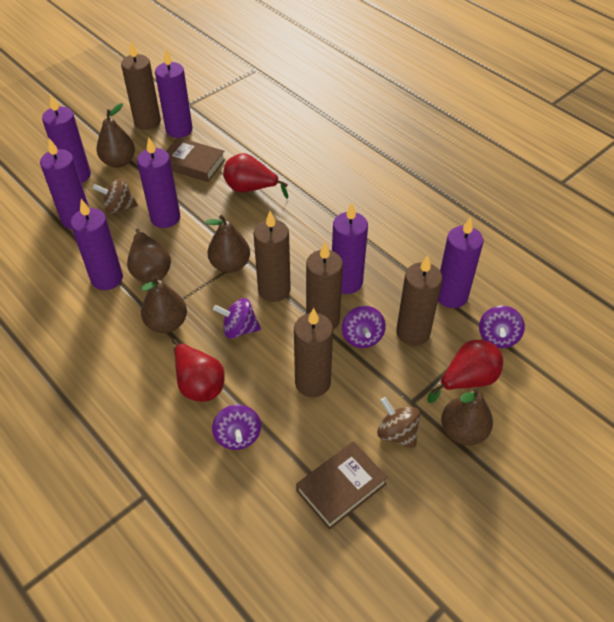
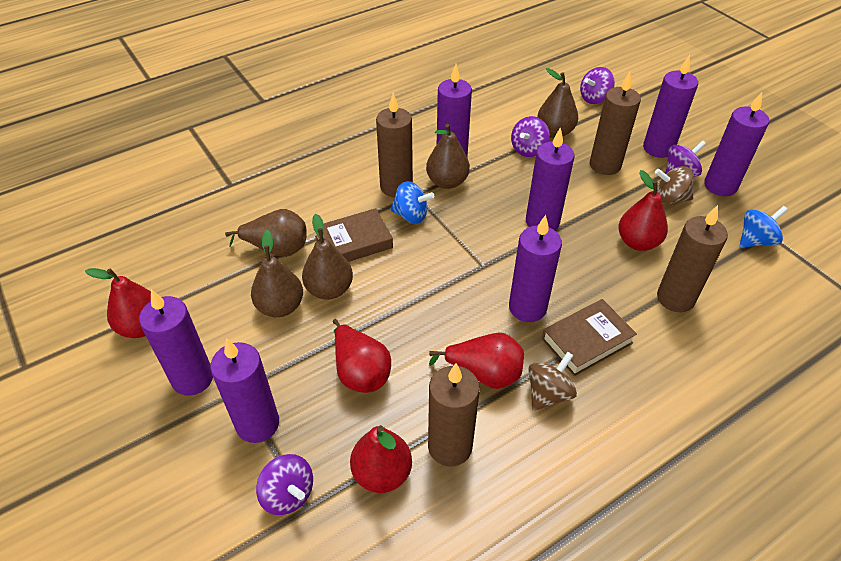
blue spinning top: none = 0 -> [390,181,434,224] [740,206,788,248] = 2
brown candle: [121,42,161,130] [253,211,291,302] [294,308,333,397] [306,242,343,330] [396,255,443,346] = 5 -> [376,93,413,197] [428,363,480,466] [590,72,641,175] [657,205,728,312] = 4
red pear: [172,339,225,402] [223,153,288,199] [427,340,503,403] = 3 -> [85,268,151,338] [333,319,391,393] [350,425,412,493] [429,333,524,389] [618,170,668,251] = 5

